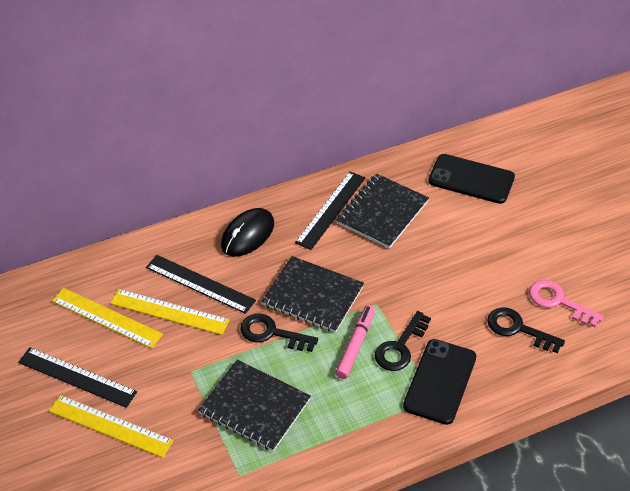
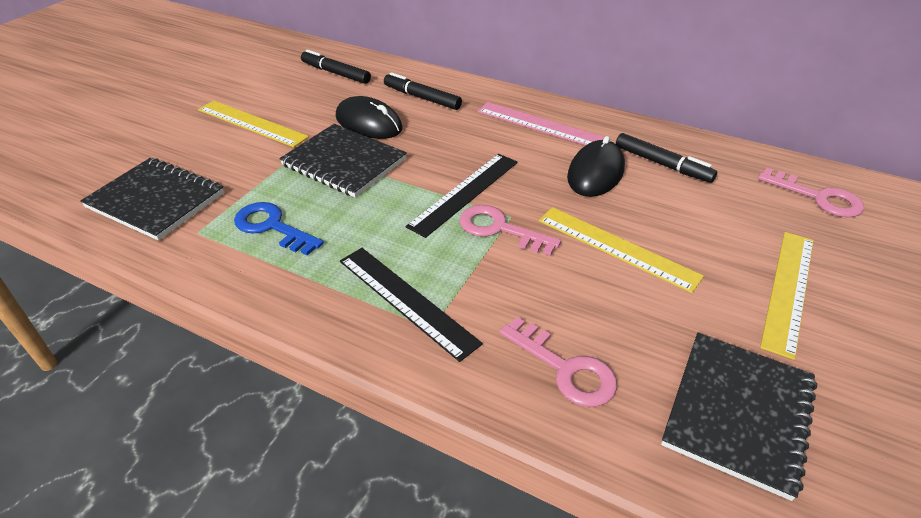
black key: [240,314,318,352] [375,311,431,371] [487,307,565,353] = 3 -> none = 0
black marker: none = 0 -> [301,49,371,84] [384,72,462,110] [616,133,717,183] = 3
black mouse: [221,208,274,257] = 1 -> [336,96,403,139] [567,136,625,197] = 2
black phone: [403,339,476,425] [428,154,515,204] = 2 -> none = 0
black ruler: [18,347,137,408] [146,255,256,314] [295,172,365,250] = 3 -> [340,248,483,362] [405,154,518,238] = 2
blue key: none = 0 -> [234,202,324,256] = 1
pink key: [529,280,604,327] = 1 -> [459,205,561,256] [500,317,617,407] [758,168,864,217] = 3
pink marker: [335,305,375,379] = 1 -> none = 0
pink ruler: none = 0 -> [477,102,605,145] = 1

